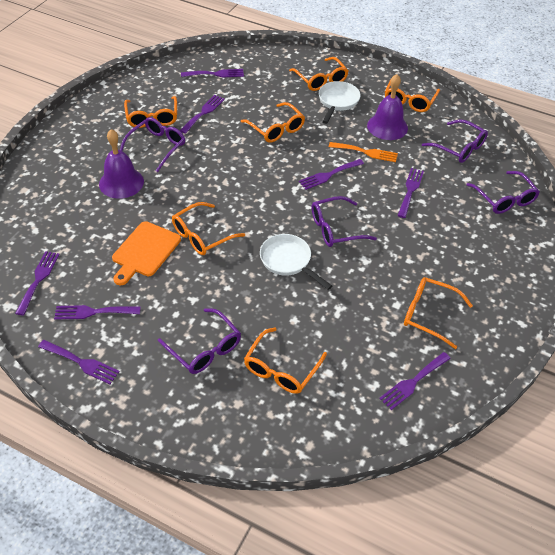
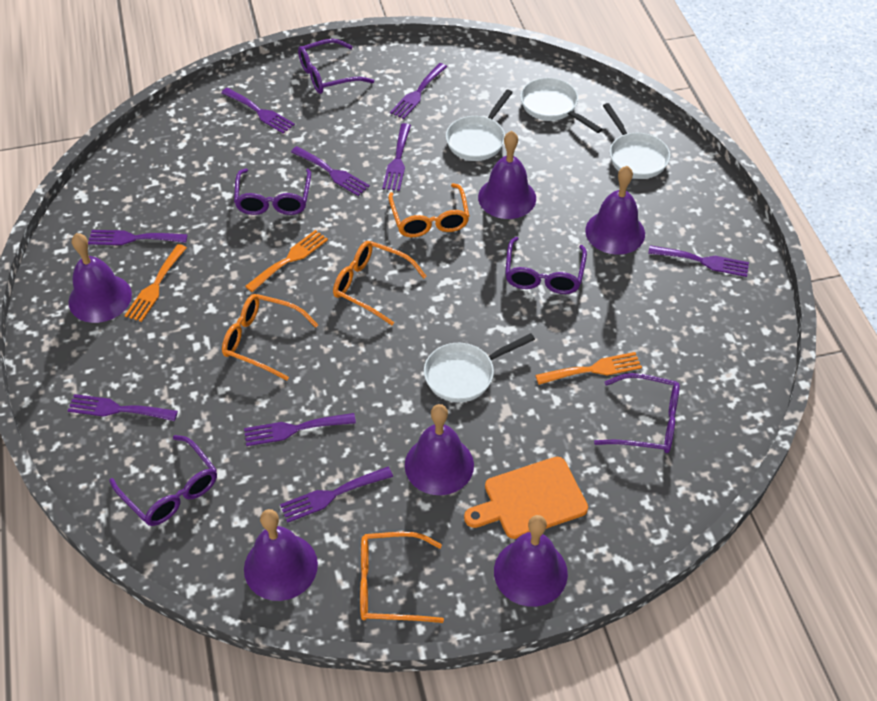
orange fork: [329,142,398,162] = 1 -> [124,244,187,322] [245,230,328,292] [535,352,642,385] = 3
orange glasses: [124,96,177,128] [172,202,245,255] [241,102,305,143] [244,328,327,394] [289,57,348,91] [385,80,440,112] [404,277,473,349] = 7 -> [222,294,318,381] [333,241,427,325] [360,532,444,623] [388,183,469,237] = 4
purple bell: [99,129,144,199] [367,74,408,140] = 2 -> [69,233,132,323] [244,509,318,601] [405,404,474,495] [478,131,536,219] [494,515,568,607] [585,166,645,255] = 6
purple fork: [15,251,60,316] [38,340,120,384] [54,305,141,320] [180,95,225,134] [181,69,244,78] [299,159,364,190] [379,352,451,410] [397,168,424,218] = 8 -> [68,394,178,421] [88,230,188,245] [221,88,295,134] [244,413,356,446] [280,467,393,523] [291,146,370,196] [382,123,411,191] [390,63,447,119] [648,245,749,277] = 9
white pan: [260,234,332,290] [319,81,360,124] = 2 -> [424,333,535,402] [446,89,513,161] [520,78,603,133] [603,103,670,179] = 4

